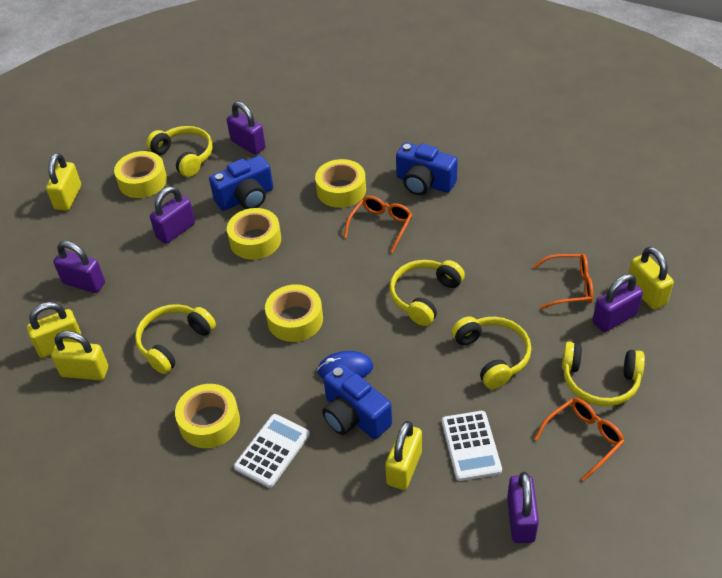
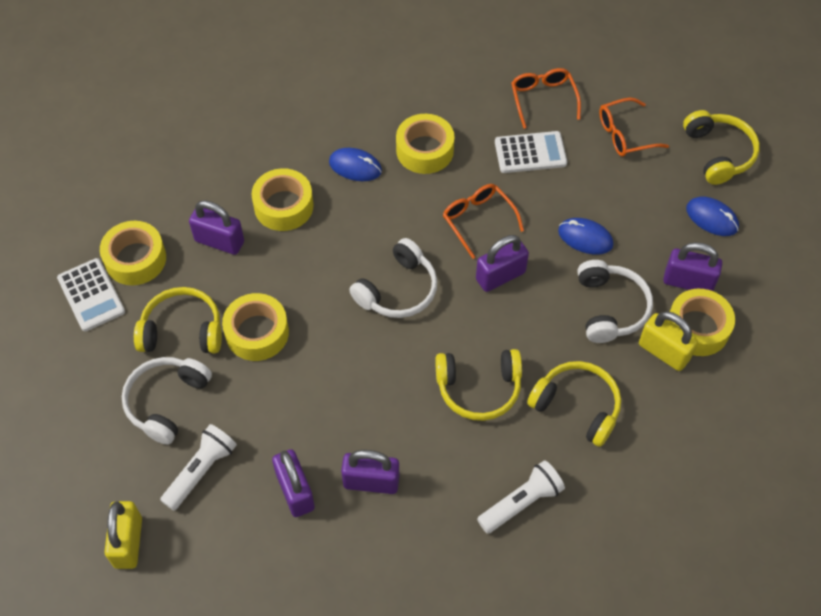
blue camera: [209,155,273,211] [322,364,392,439] [396,142,458,195] = 3 -> none = 0
blue mouse: [317,351,373,379] = 1 -> [329,148,382,181] [558,218,613,254] [686,197,739,236] = 3
white flashlight: none = 0 -> [160,424,237,511] [477,460,565,534] = 2
white headphones: none = 0 -> [122,357,212,445] [349,238,437,318] [578,260,653,343] = 3
yellow headphones: [135,304,216,374] [146,126,213,177] [389,260,465,326] [452,317,531,389] [562,342,645,406] = 5 -> [134,287,222,353] [435,349,522,421] [527,361,621,447] [683,110,760,185] = 4
yellow padlock: [27,302,82,358] [46,153,81,211] [51,331,108,380] [385,421,422,490] [627,247,674,310] = 5 -> [104,501,142,569] [639,311,698,371] = 2

